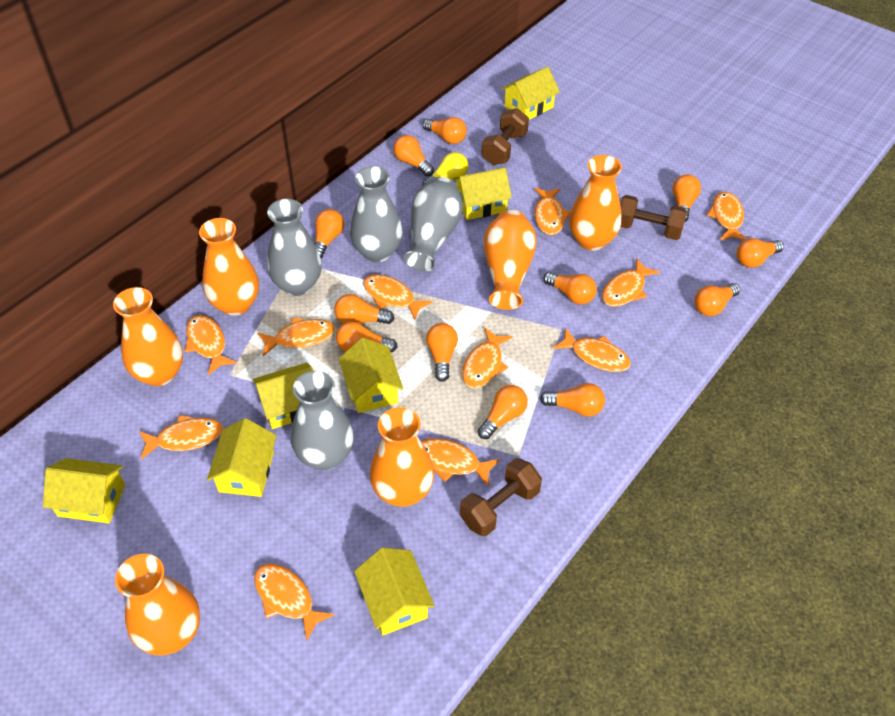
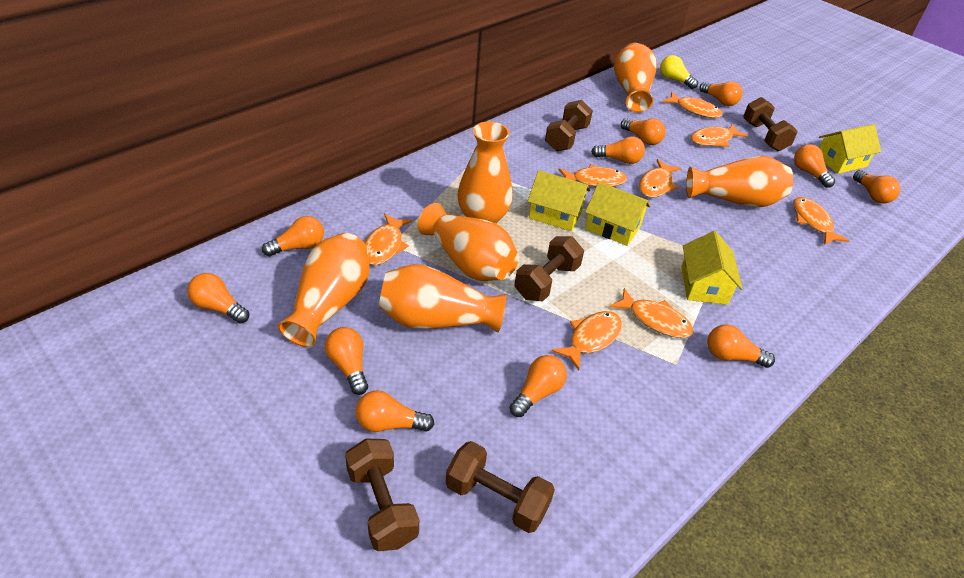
brown dumbbell: [460,458,542,536] [481,108,529,165] [620,195,687,240] = 3 -> [345,439,419,551] [446,441,555,533] [515,236,584,301] [545,100,593,151] [743,97,798,151] = 5
grey vase: [267,199,322,296] [291,371,354,470] [350,166,403,262] [404,177,463,272] = 4 -> none = 0
orange fish: [139,415,223,459] [185,315,237,375] [254,564,334,641] [257,318,335,356] [363,274,432,320] [421,438,500,487] [462,328,512,388] [534,188,571,235] [553,328,631,372] [602,258,660,307] [707,192,747,240] = 11 -> [365,213,412,265] [552,311,622,370] [559,164,627,187] [610,288,694,338] [639,159,681,198] [663,92,723,118] [691,123,748,147] [793,197,849,245] = 8
orange light bulb: [315,209,344,258] [334,294,395,324] [336,321,398,352] [393,135,434,176] [422,117,467,144] [426,323,458,382] [478,385,528,439] [540,383,605,417] [543,272,597,305] [672,175,701,222] [694,283,740,316] [737,238,784,268] = 12 -> [187,273,249,324] [262,216,324,257] [325,327,368,395] [355,390,435,432] [510,355,567,417] [591,136,645,164] [621,118,666,145] [699,81,743,106] [707,324,775,368] [794,144,835,188] [853,170,901,204] = 11
yellow house: [43,458,125,524] [207,418,276,497] [253,363,314,429] [339,338,403,413] [354,548,435,635] [453,168,512,220] [501,67,560,120] = 7 -> [527,170,590,231] [585,182,650,246] [681,231,743,305] [819,124,881,174] = 4

